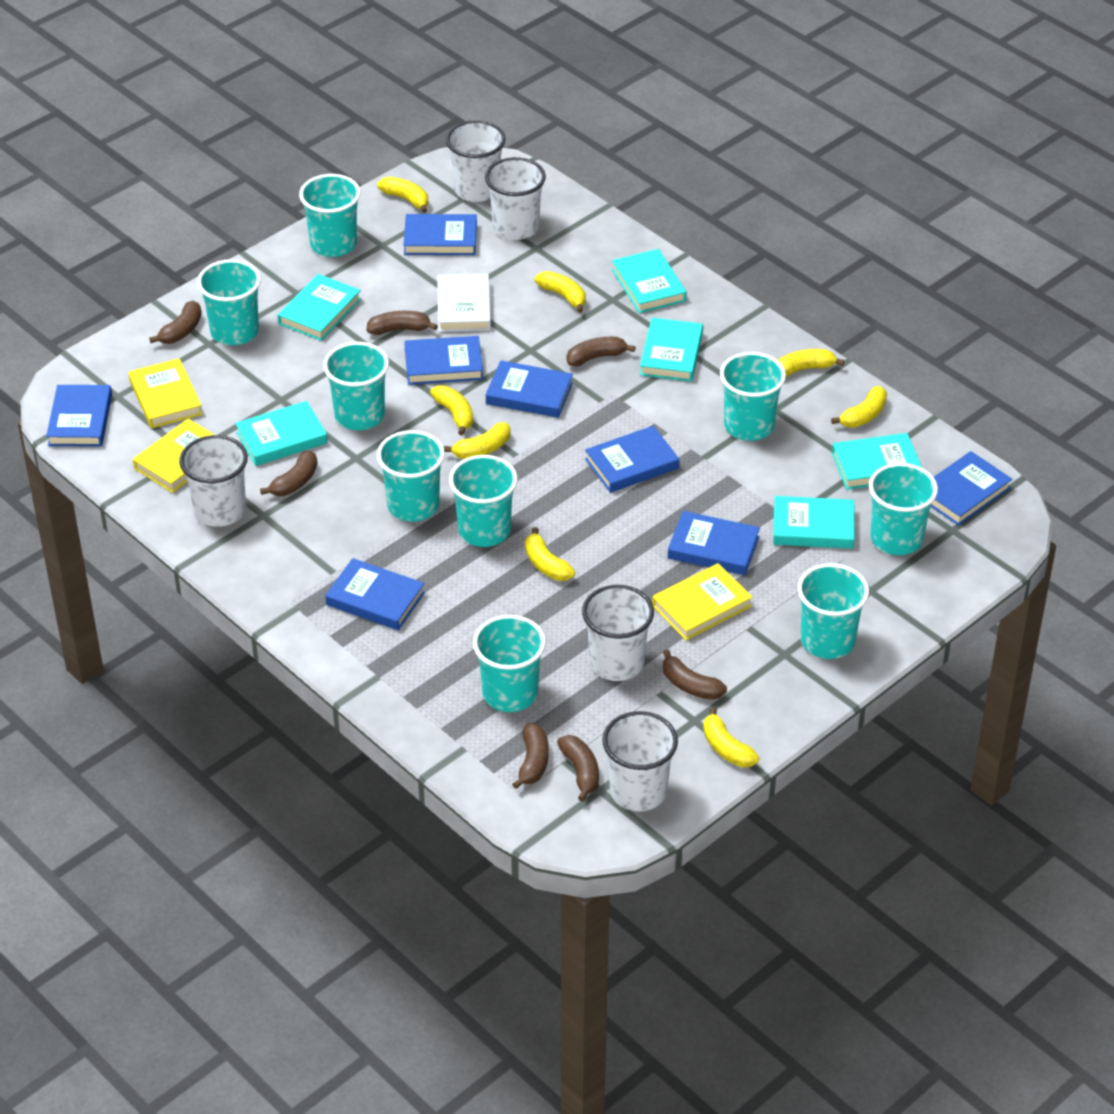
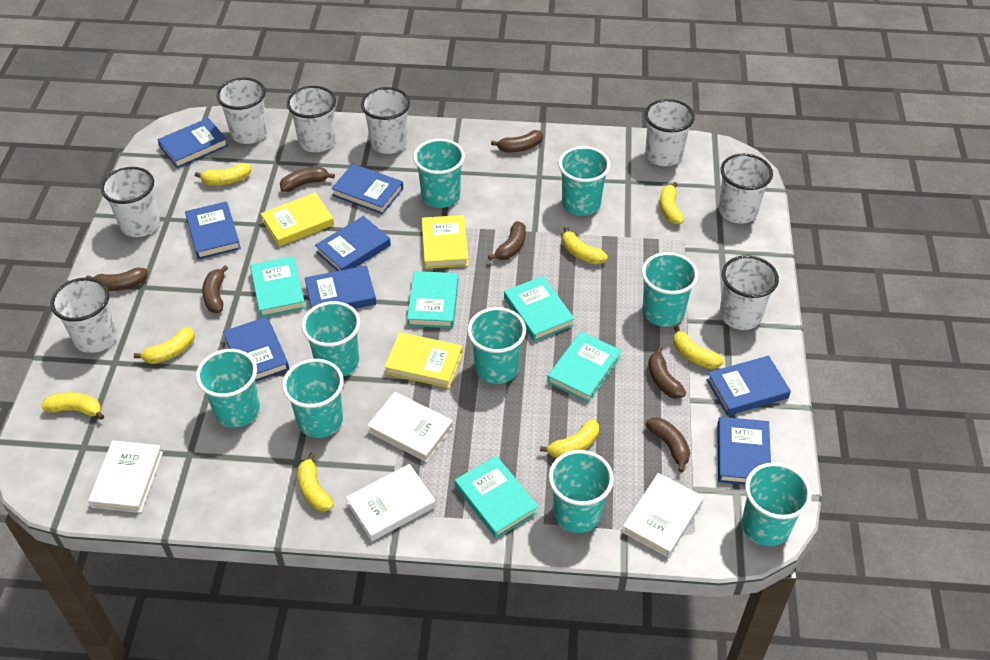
turquoise book: [235,401,328,466] [278,274,361,341] [612,249,687,313] [640,318,703,382] [773,496,855,549] [832,433,922,490] = 6 -> [250,256,306,318] [407,271,458,328] [455,456,539,539] [504,276,575,342] [547,332,621,403] = 5
white book: [437,274,491,332] = 1 -> [88,441,163,513] [346,464,436,541] [367,392,453,462] [622,473,704,557] = 4
white cup: [179,435,248,527] [446,120,506,202] [485,157,546,240] [582,585,654,681] [602,711,678,811] = 5 -> [50,277,117,353] [100,167,160,237] [216,78,268,144] [287,86,336,152] [361,87,410,154] [645,99,695,166] [718,154,773,223] [720,255,779,330] = 8

